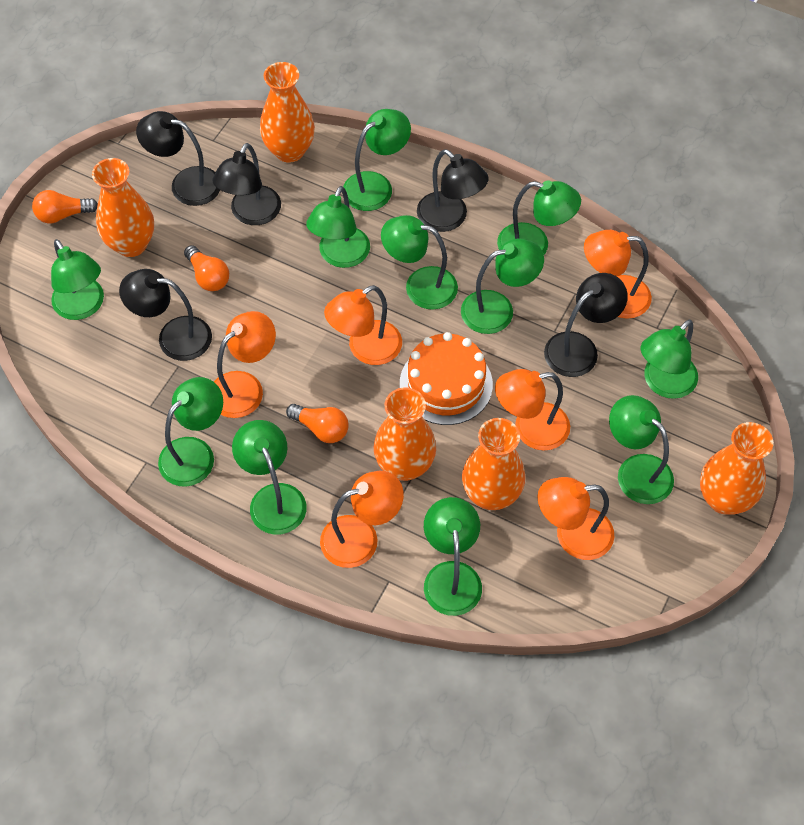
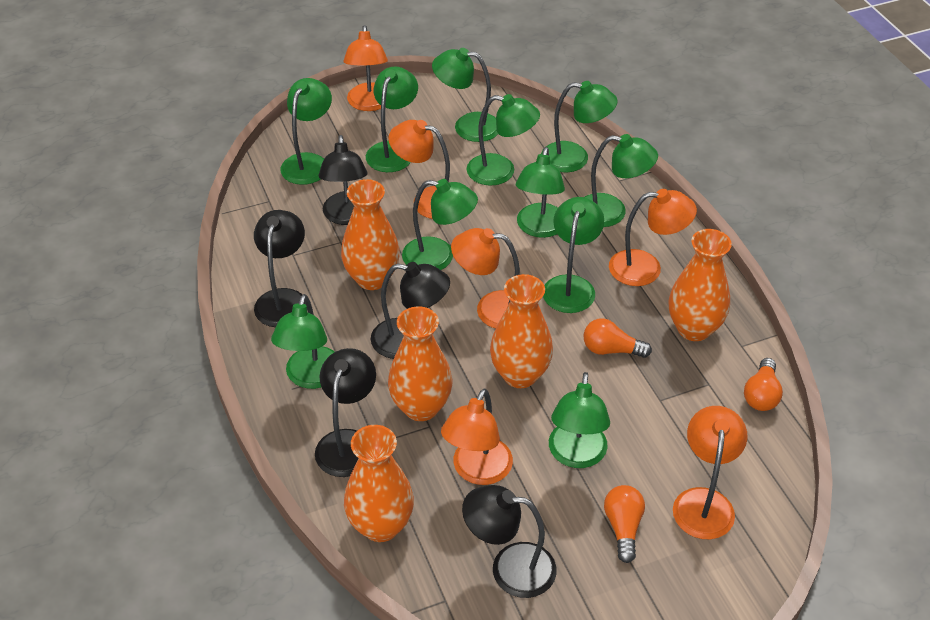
orange cake: [400,332,493,425] = 1 -> none = 0

